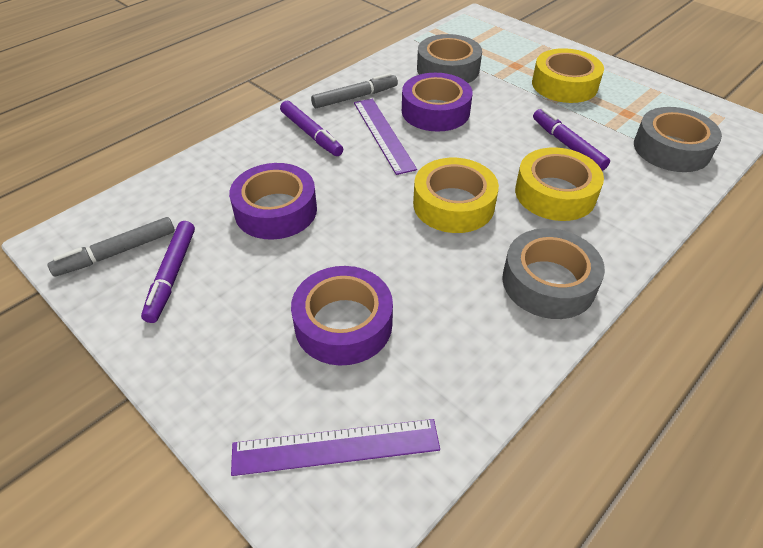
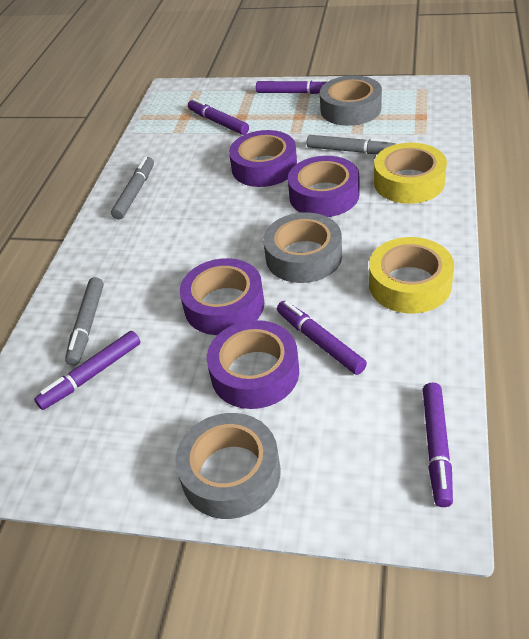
grey marker: [48,217,175,277] [311,73,398,108] = 2 -> [65,277,104,366] [111,157,154,220] [307,135,395,154] = 3
purple marker: [141,221,195,323] [280,101,343,156] [533,108,610,171] = 3 -> [34,331,141,410] [188,98,249,135] [256,79,329,94] [277,301,367,375] [423,383,453,507] = 5
purple ruler: [231,419,440,476] [354,99,417,175] = 2 -> none = 0
purple tape: [229,163,317,240] [291,266,393,366] [402,73,473,132] = 3 -> [180,258,265,335] [207,320,299,409] [229,130,297,187] [288,156,359,217] = 4
yellow tape: [413,158,499,233] [515,147,604,221] [532,48,604,103] = 3 -> [369,237,454,313] [374,143,447,204] = 2

